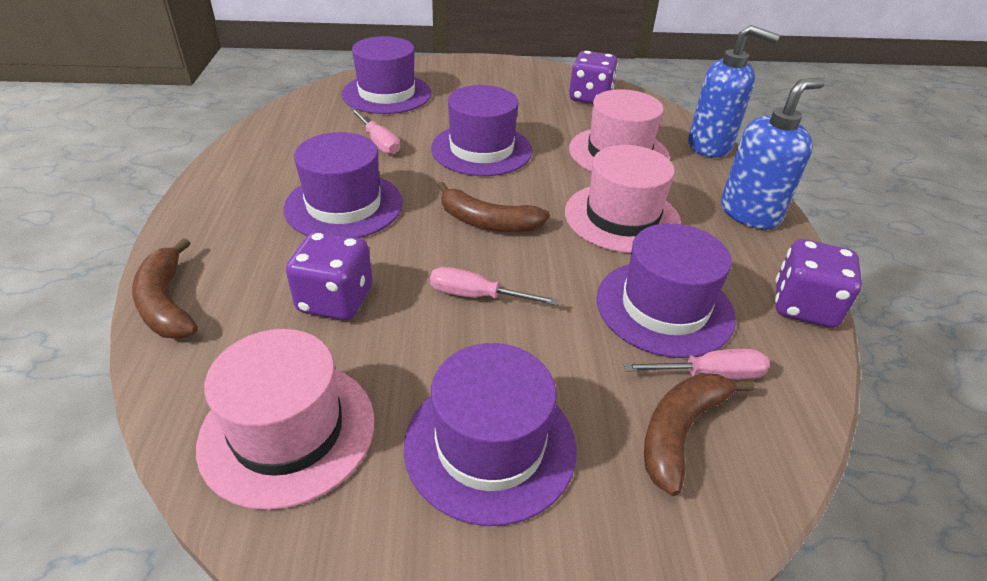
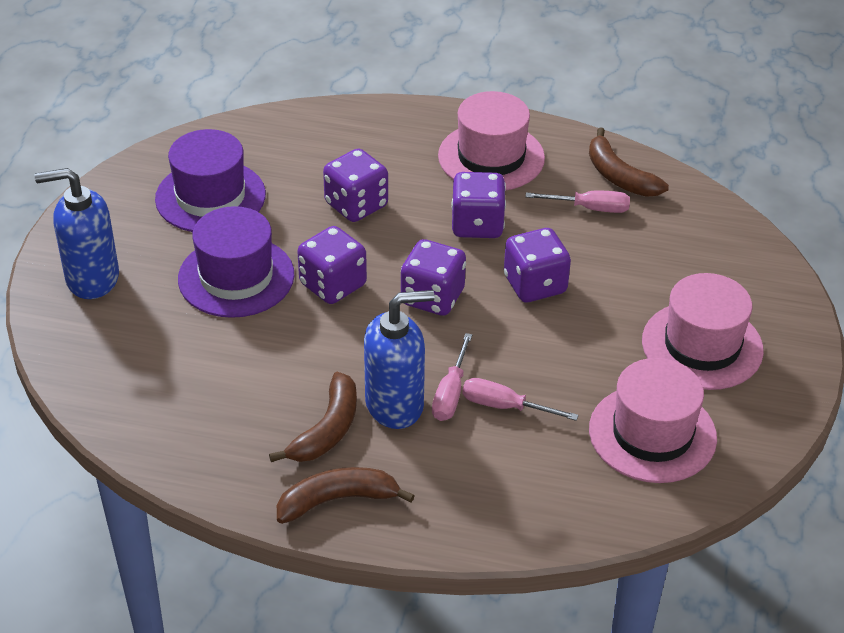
purple dice: [286,231,373,320] [569,51,618,104] [775,239,862,328] = 3 -> [297,226,367,304] [323,149,388,222] [401,239,466,316] [451,172,506,238] [504,228,571,302] = 5
purple hat: [283,132,403,238] [341,36,432,114] [404,343,577,526] [431,85,532,176] [596,223,736,358] = 5 -> [155,129,266,232] [178,206,294,318] = 2

